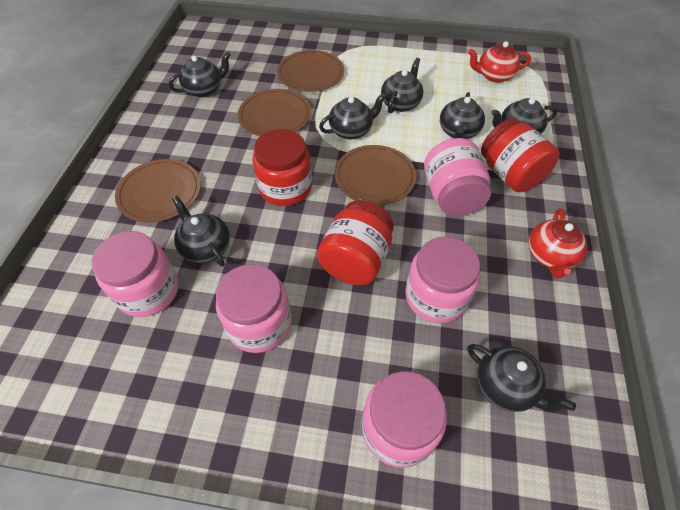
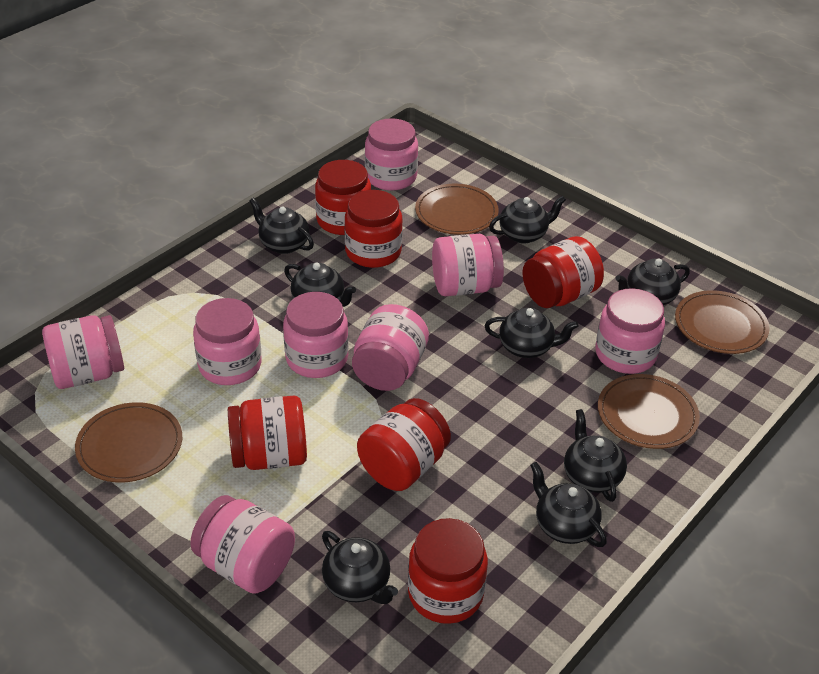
black teapot: [169,51,231,97] [172,196,230,267] [319,92,387,140] [381,58,423,113] [440,92,485,139] [468,344,576,412] [491,98,557,134] = 7 -> [249,197,314,254] [284,262,356,307] [322,531,398,604] [485,308,579,358] [489,196,566,244] [530,462,607,547] [564,409,627,502] [615,258,690,305] = 8
pink jar: [91,231,178,317] [216,264,292,353] [362,371,447,468] [405,237,480,323] [424,138,491,216] = 5 -> [42,315,124,389] [190,495,295,593] [193,298,262,385] [283,292,349,378] [352,304,429,391] [365,118,418,190] [432,234,504,296] [595,288,665,374] = 8
red jar: [253,129,312,206] [317,200,394,285] [481,118,559,192] = 3 -> [228,395,307,470] [315,160,371,235] [344,190,403,268] [357,398,451,491] [408,518,488,624] [522,236,604,308] = 6
red teapot: [468,41,531,83] [529,208,587,278] = 2 -> none = 0

